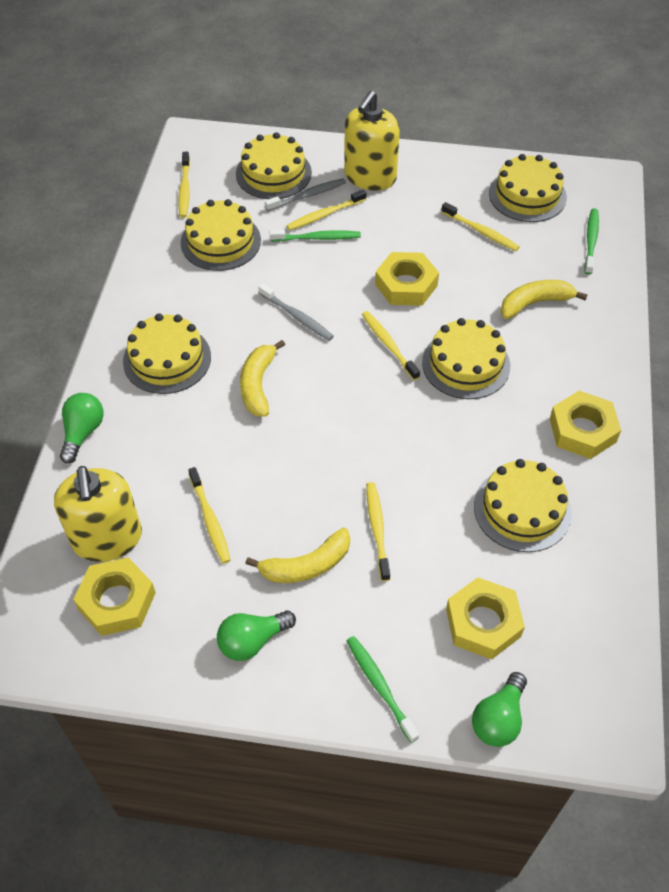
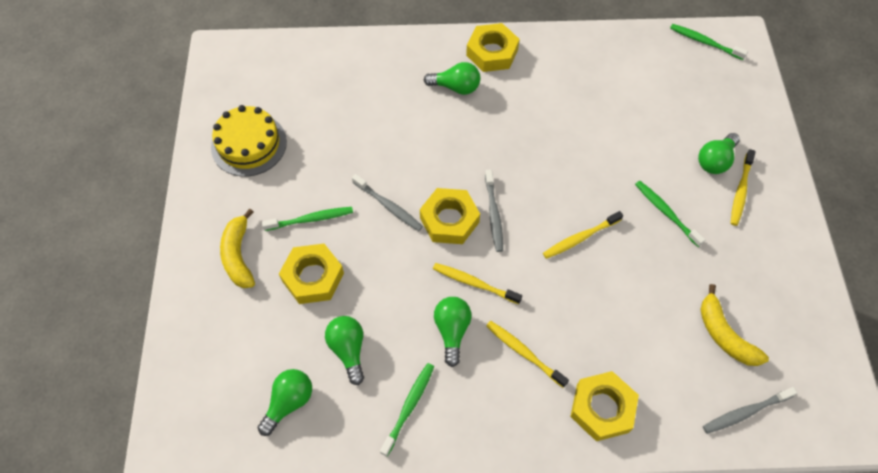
green light bulb: [60,393,104,464] [217,611,296,661] [472,672,527,747] = 3 -> [258,369,312,436] [325,316,364,385] [424,62,480,95] [434,297,472,367] [698,133,740,174] = 5
green toothbrush: [270,229,361,242] [347,636,419,743] [585,208,599,275] = 3 -> [262,207,353,231] [380,363,434,457] [635,181,705,247] [670,24,748,60] = 4
grey toothbrush: [258,283,334,341] [265,178,346,211] = 2 -> [352,174,423,231] [485,169,503,252] [703,387,797,434] = 3
yellow banana: [240,340,285,417] [245,528,350,583] [500,280,587,319] = 3 -> [220,209,255,288] [700,284,769,366] = 2
yellow cake: [123,313,211,394] [180,199,261,271] [236,132,312,199] [422,318,510,399] [474,459,572,552] [489,154,567,222] = 6 -> [211,105,287,176] = 1
yellow soap dispenser: [54,466,142,562] [344,91,400,191] = 2 -> none = 0
yellow toothbrush: [179,152,190,218] [188,467,231,564] [286,189,366,230] [362,311,420,380] [366,482,390,581] [441,202,520,251] = 6 -> [433,263,522,304] [486,321,569,388] [543,211,623,259] [731,149,756,226] = 4

